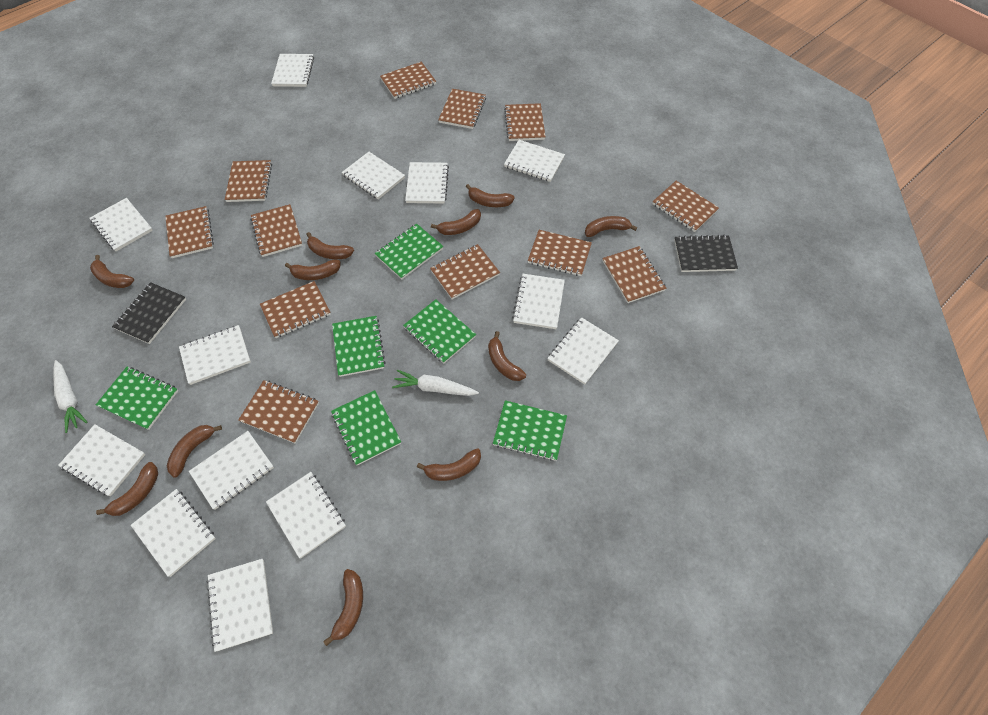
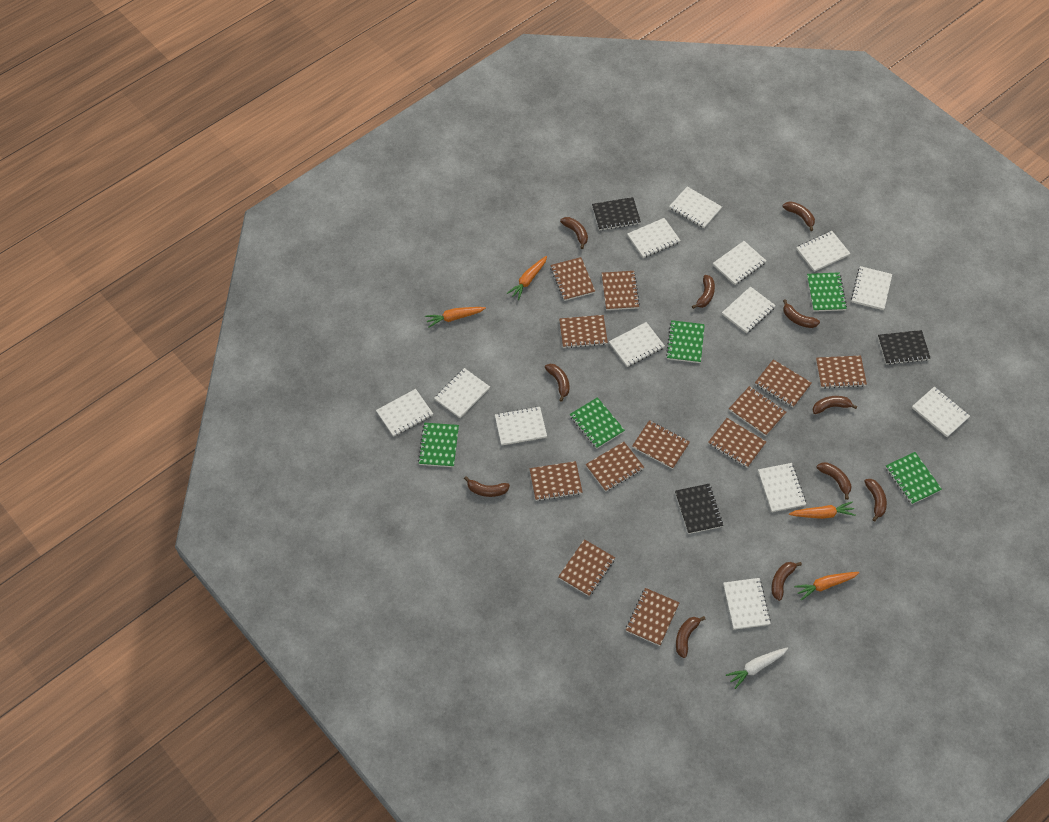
black notebook: [112,282,186,344] [674,234,738,272] = 2 -> [592,197,641,230] [675,484,723,534] [878,330,930,365] = 3
green notebook: [96,367,178,430] [331,390,401,465] [332,316,386,377] [374,223,443,279] [403,299,476,364] [493,400,567,461] = 6 -> [418,423,459,467] [570,397,625,449] [666,320,705,363] [807,272,847,312] [885,452,942,505] = 5
orange carrot: none = 0 -> [425,307,486,328] [507,256,547,300] [789,502,856,519] [794,572,860,601] = 4
white carrot: [54,360,88,433] [392,370,479,396] = 2 -> [726,647,788,689] = 1

